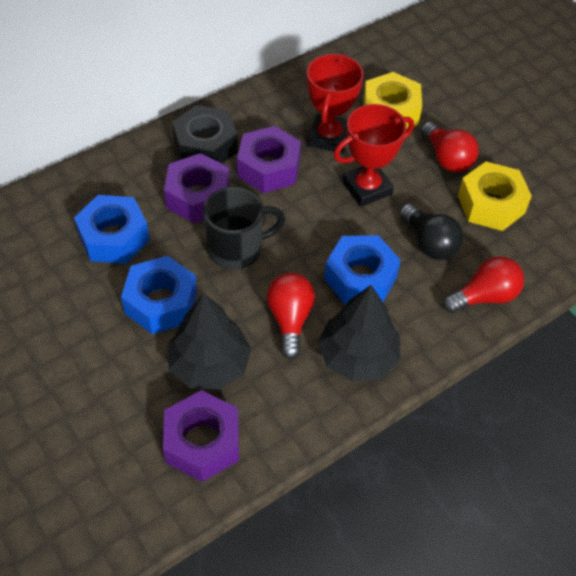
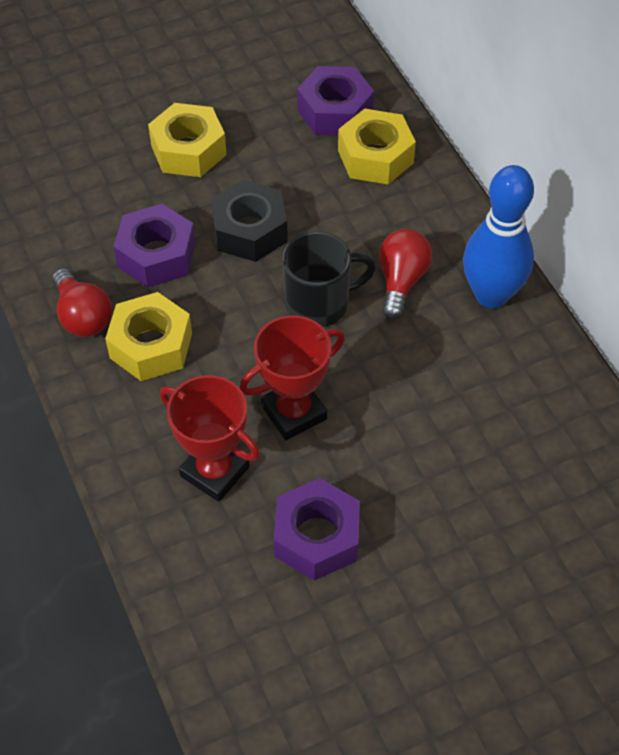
black light bulb: [400,204,464,260] = 1 -> none = 0
black tree: [167,293,252,390] [318,285,400,381] = 2 -> none = 0
blue bowling pin: none = 0 -> [463,165,534,308] = 1
blue nut: [74,195,150,264] [121,256,197,334] [324,235,401,305] = 3 -> none = 0
red light bulb: [267,273,315,359] [421,122,479,172] [443,256,524,313] = 3 -> [52,268,112,337] [379,229,432,320] = 2
yellow nut: [363,72,422,128] [458,162,532,231] = 2 -> [105,292,192,381] [148,103,227,177] [338,108,416,184] = 3

